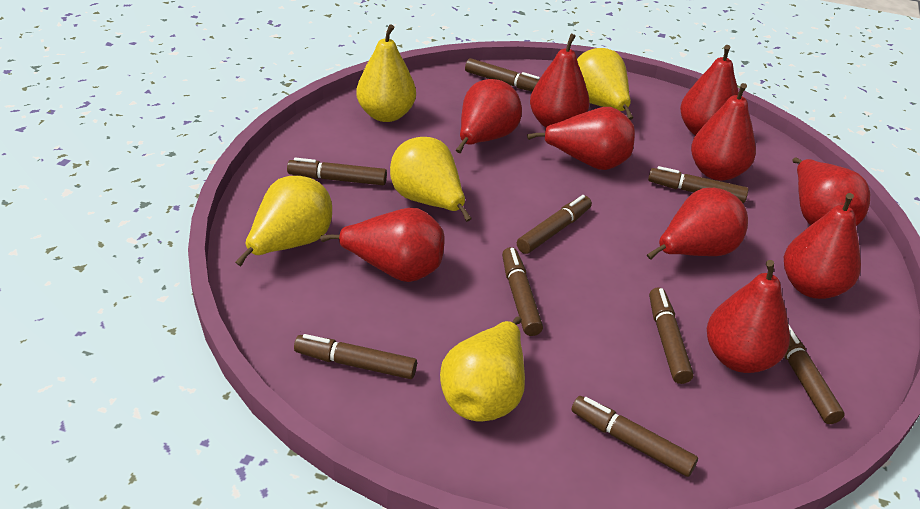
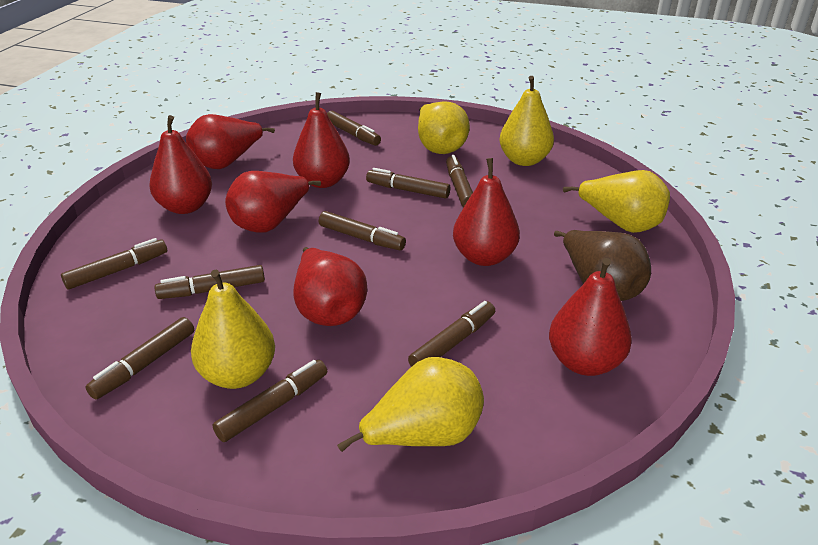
brown pear: none = 0 -> [554,230,651,301] = 1
red pear: [320,208,445,282] [456,79,522,153] [527,107,635,170] [530,33,590,127] [647,188,748,260] [680,45,739,136] [691,83,756,181] [707,260,790,373] [784,193,861,299] [792,157,870,226] = 10 -> [149,115,212,214] [186,114,275,169] [225,171,321,233] [293,92,350,188] [294,247,367,326] [453,158,520,266] [549,258,632,376] = 7

